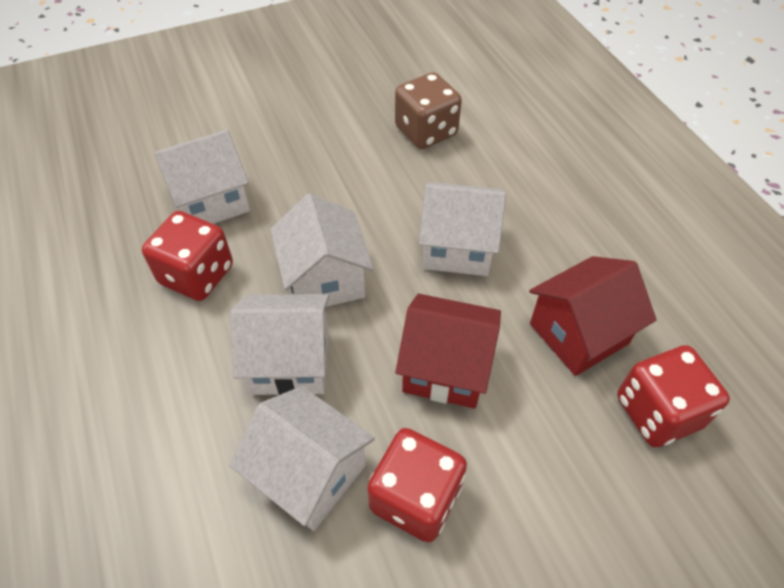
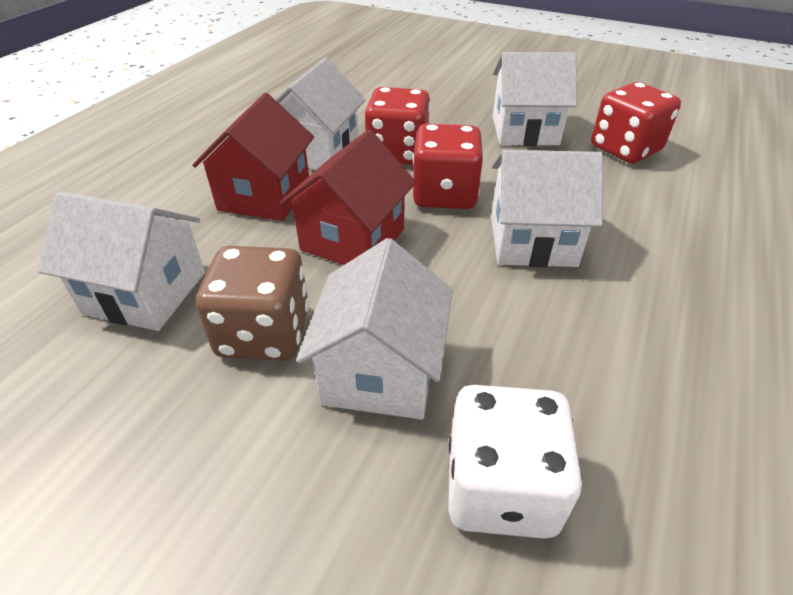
white dice: none = 0 -> [449,385,582,539] = 1

